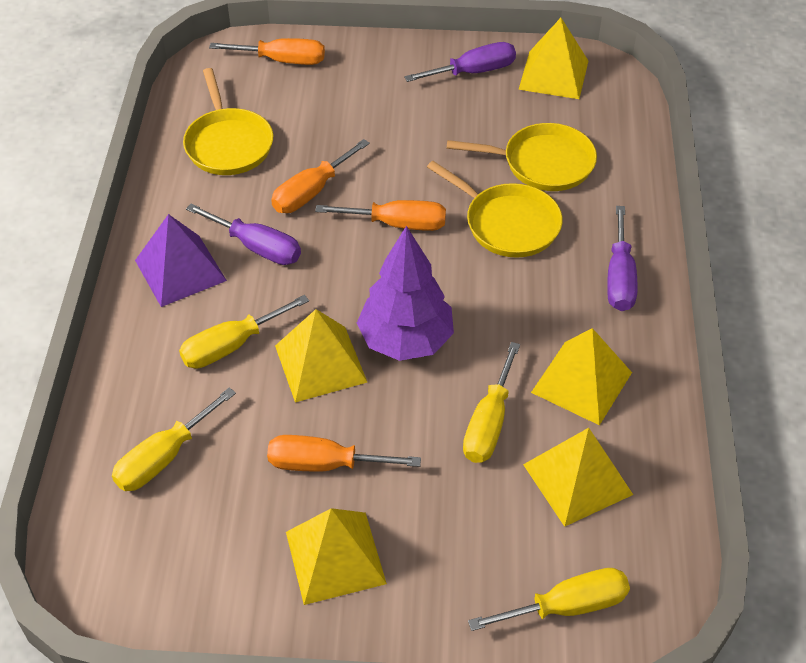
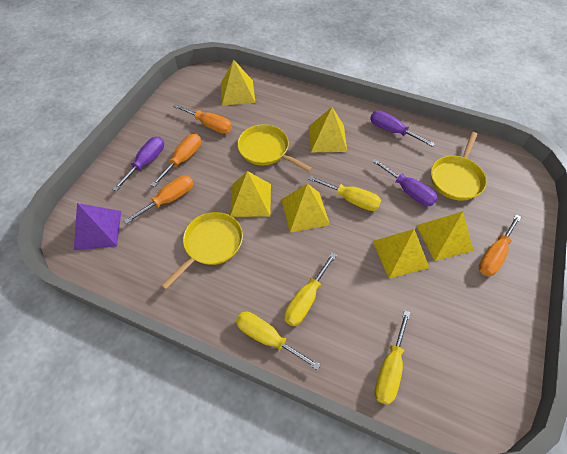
purple tree: [357,226,454,361] = 1 -> none = 0
yellow pyramid: [275,309,367,402] [286,508,387,605] [518,18,588,99] [523,428,633,527] [531,328,632,425] = 5 -> [221,60,255,105] [230,171,271,217] [281,184,330,233] [309,107,347,152] [373,229,429,278] [416,211,474,261] = 6

